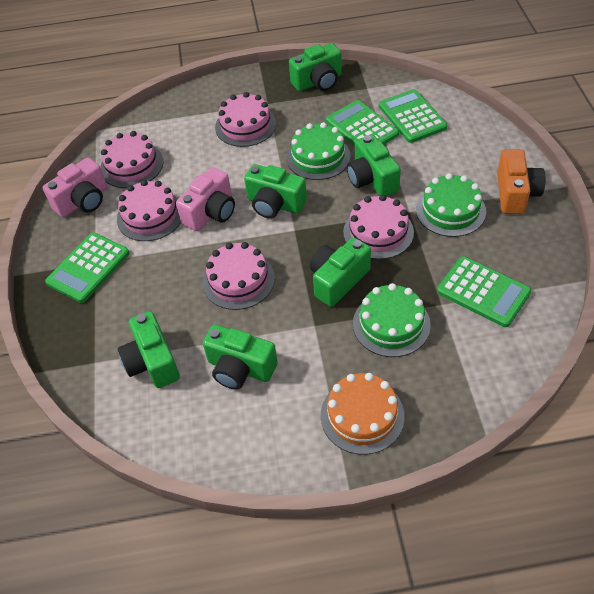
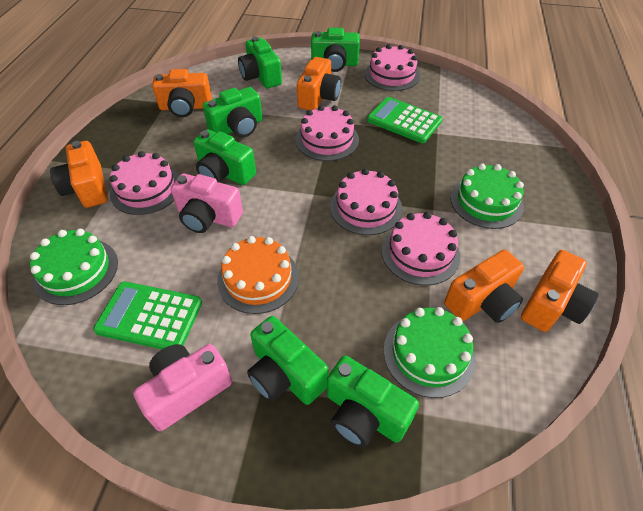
green calculator: [45,233,129,303] [326,100,399,146] [379,89,447,143] [437,256,531,327] = 4 -> [93,282,202,349] [367,97,443,143] = 2
orange camera: [497,149,545,214] = 1 -> [50,141,108,208] [152,69,212,117] [297,57,341,110] [444,250,524,323] [521,250,598,332] = 5

